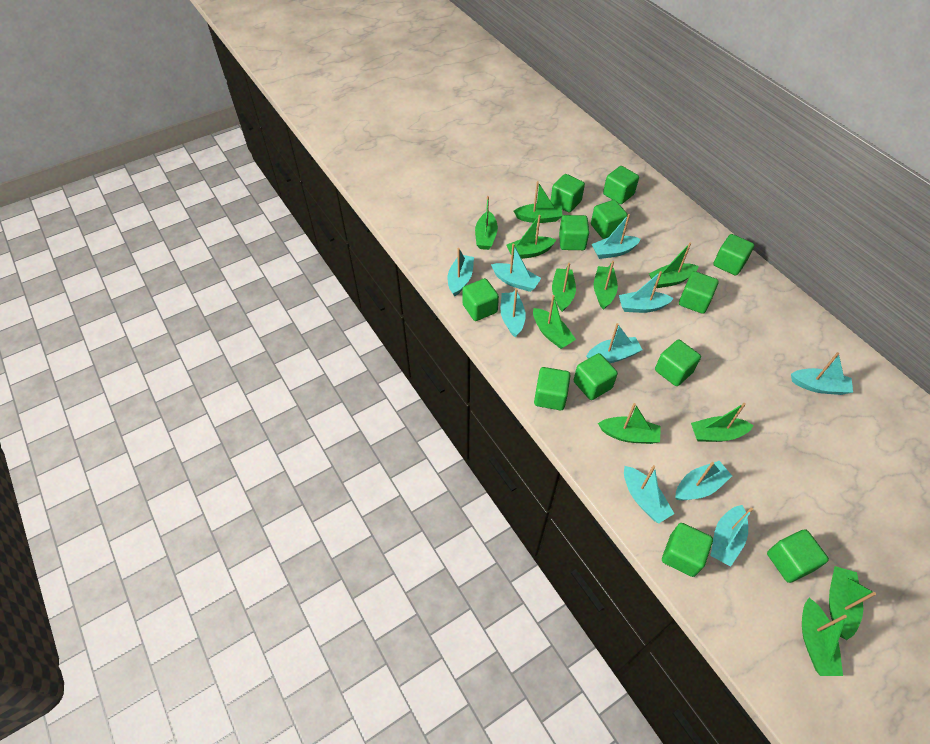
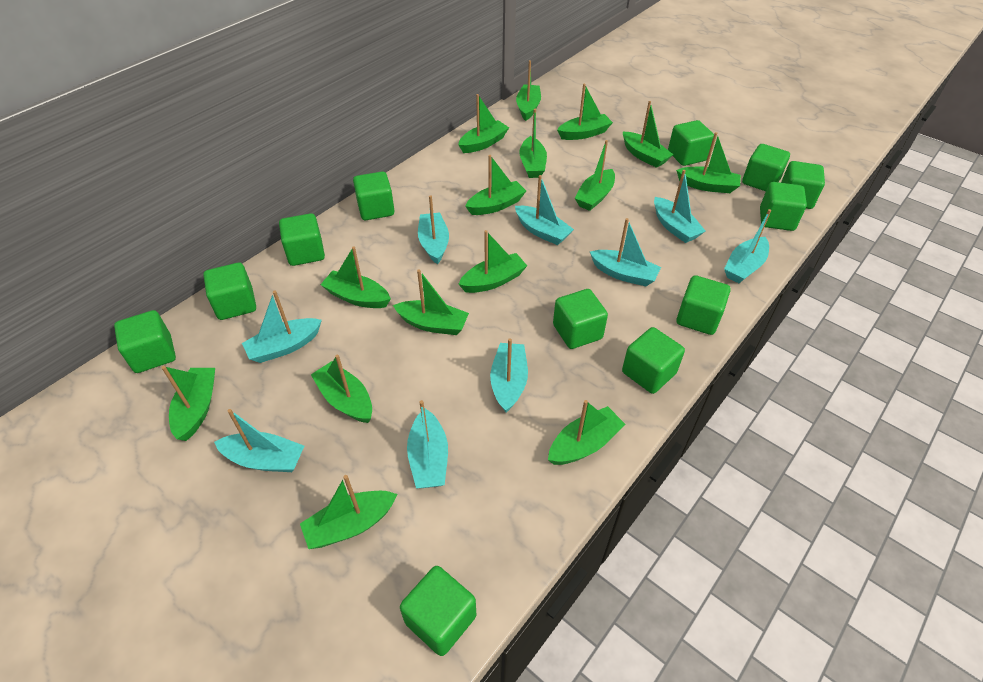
green boat: [475,196,498,250] [507,215,556,259] [514,181,563,223] [533,295,576,349] [552,263,576,312] [594,261,618,310] [598,403,661,444] [649,243,699,288] [691,403,754,442] [802,598,847,676] [829,566,876,640] = 11 -> [161,366,215,441] [300,475,397,549] [311,355,372,423] [320,247,391,308] [393,269,469,335] [458,94,509,153] [459,230,527,293] [465,155,526,215] [516,60,541,121] [519,109,547,178] [548,400,625,465] [557,84,613,140] [575,140,615,211] [623,101,673,168] [676,132,741,193] = 15
turquoise boat: [448,248,474,297] [491,244,541,292] [501,288,526,338] [586,323,642,363] [592,214,641,259] [619,271,674,313] [624,465,674,523] [675,461,732,500] [711,505,753,566] [791,352,853,395] = 10 -> [214,409,304,472] [242,290,322,363] [407,400,448,488] [418,195,449,264] [490,338,528,413] [515,175,574,245] [590,218,661,286] [654,170,705,243] [724,209,771,283] = 9

